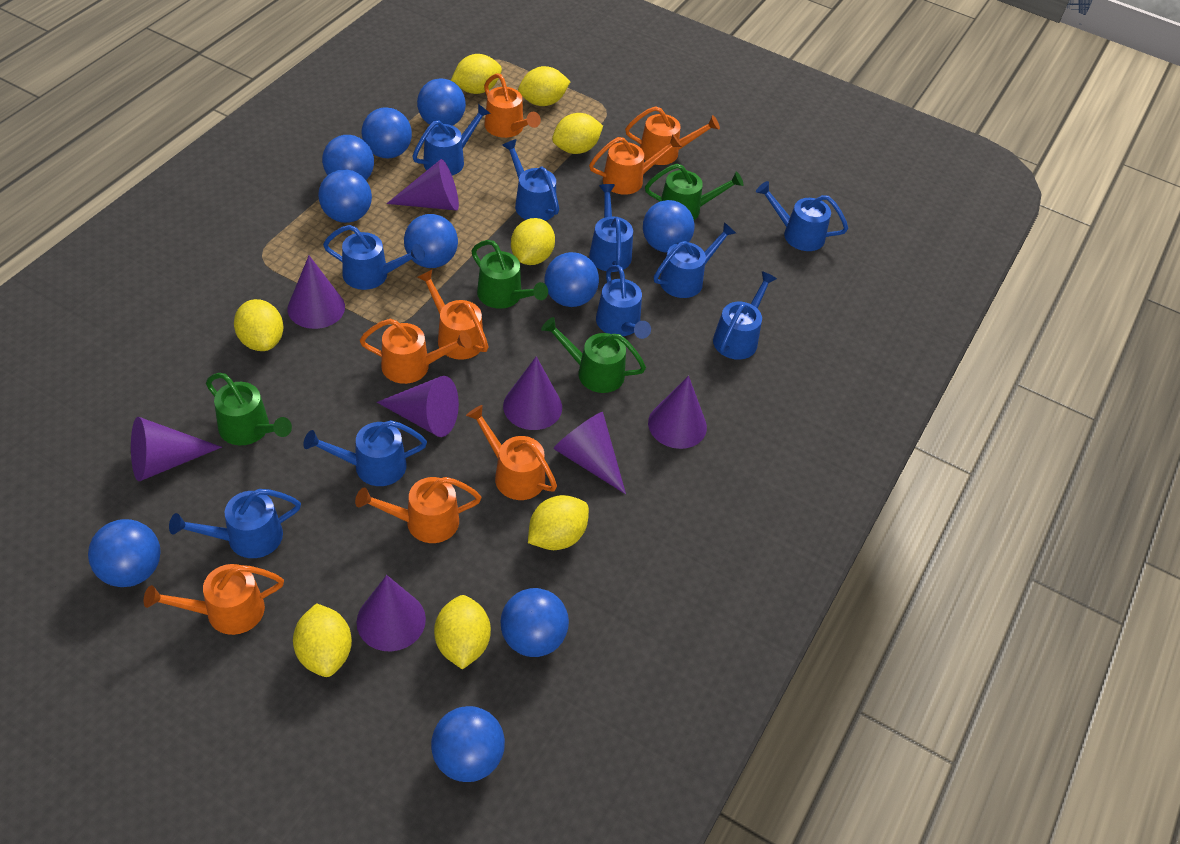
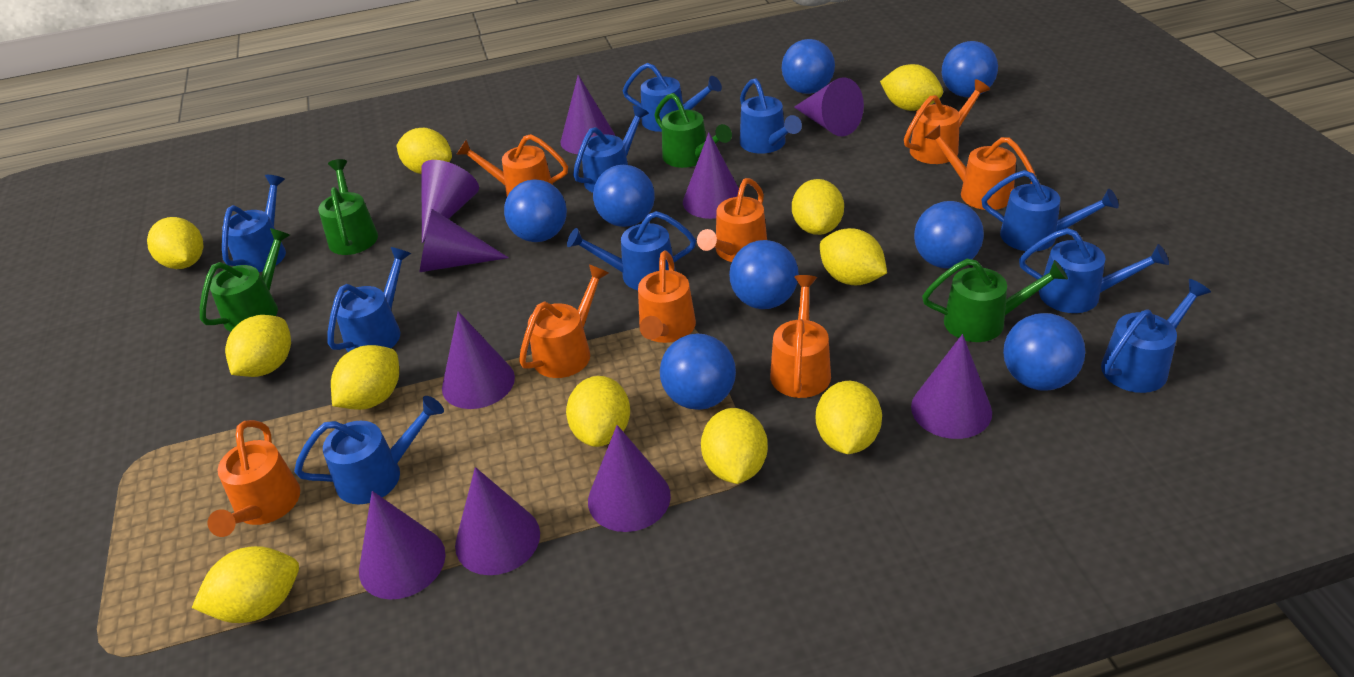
blue ball: [88,519,161,587] [318,169,372,223] [322,135,374,180] [362,107,412,159] [404,214,458,268] [417,78,466,126] [431,706,505,782] [501,588,569,657] [545,252,599,307] [643,200,695,253] = 10 -> [504,179,567,242] [593,165,655,227] [660,333,736,410] [729,240,799,309] [782,39,835,94] [914,201,984,268] [942,41,998,97] [1003,313,1085,391] = 8
purple cone: [131,417,222,481] [288,256,345,329] [357,575,426,651] [377,376,459,437] [387,159,459,211] [503,356,562,430] [553,412,626,494] [648,376,707,449] = 8 -> [359,491,445,600] [420,209,509,272] [422,160,479,243] [442,311,515,409] [455,467,540,575] [560,75,615,154] [588,425,671,532] [683,132,739,219] [794,77,864,136] [911,334,992,439] = 10
yellow lemon: [234,299,283,351] [293,603,352,677] [434,595,491,669] [451,54,502,94] [511,218,555,265] [518,66,571,106] [528,495,589,550] [552,113,603,154] = 8 -> [147,217,203,269] [192,546,299,623] [225,315,291,377] [331,345,399,410] [397,128,452,174] [566,376,630,447] [701,408,768,484] [792,179,844,235] [816,381,882,454] [820,228,887,285] [880,64,943,111] = 11

